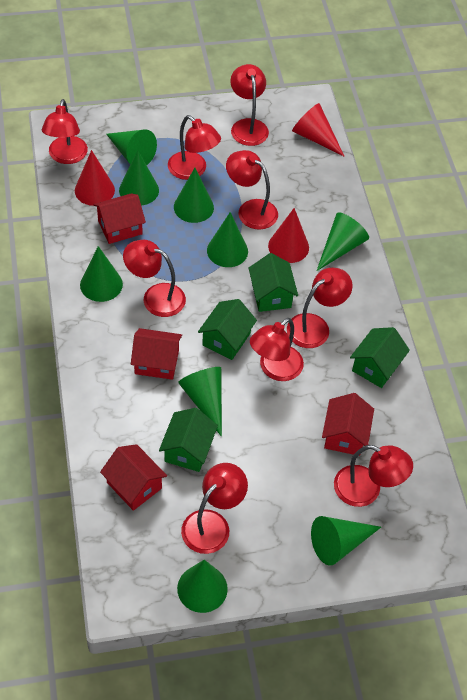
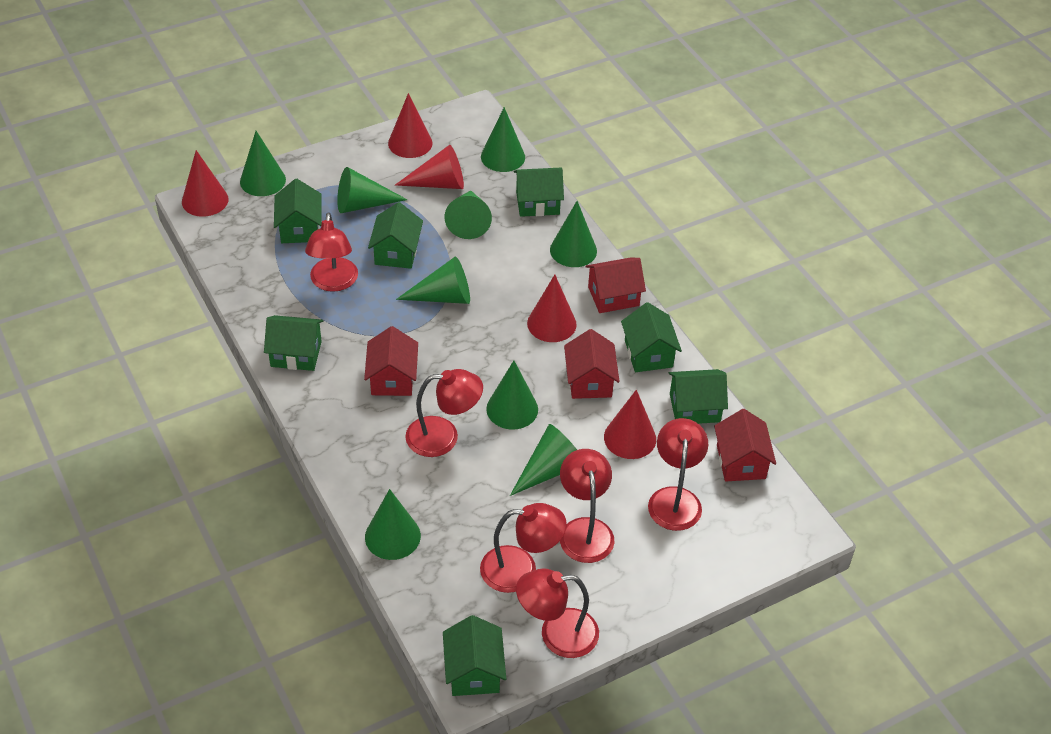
green house: [159,408,218,472] [198,299,257,360] [249,253,298,312] [350,327,410,388] = 4 -> [264,315,323,371] [274,179,322,243] [368,202,423,269] [443,615,506,696] [514,168,564,217] [621,302,682,372] [669,369,728,424] = 7
red cone: [75,150,115,206] [268,208,309,263] [292,103,344,156] = 3 -> [182,150,228,217] [388,93,433,158] [395,145,464,189] [527,275,577,342] [604,390,656,459] = 5
red lamp: [42,99,88,164] [123,240,186,317] [168,115,221,180] [181,463,248,554] [226,150,278,230] [230,64,269,146] [250,318,304,381] [287,268,353,348] [334,445,413,507] = 9 -> [305,212,358,292] [405,369,483,457] [480,503,567,593] [516,569,599,658] [560,449,614,563] [648,418,708,531] = 6

